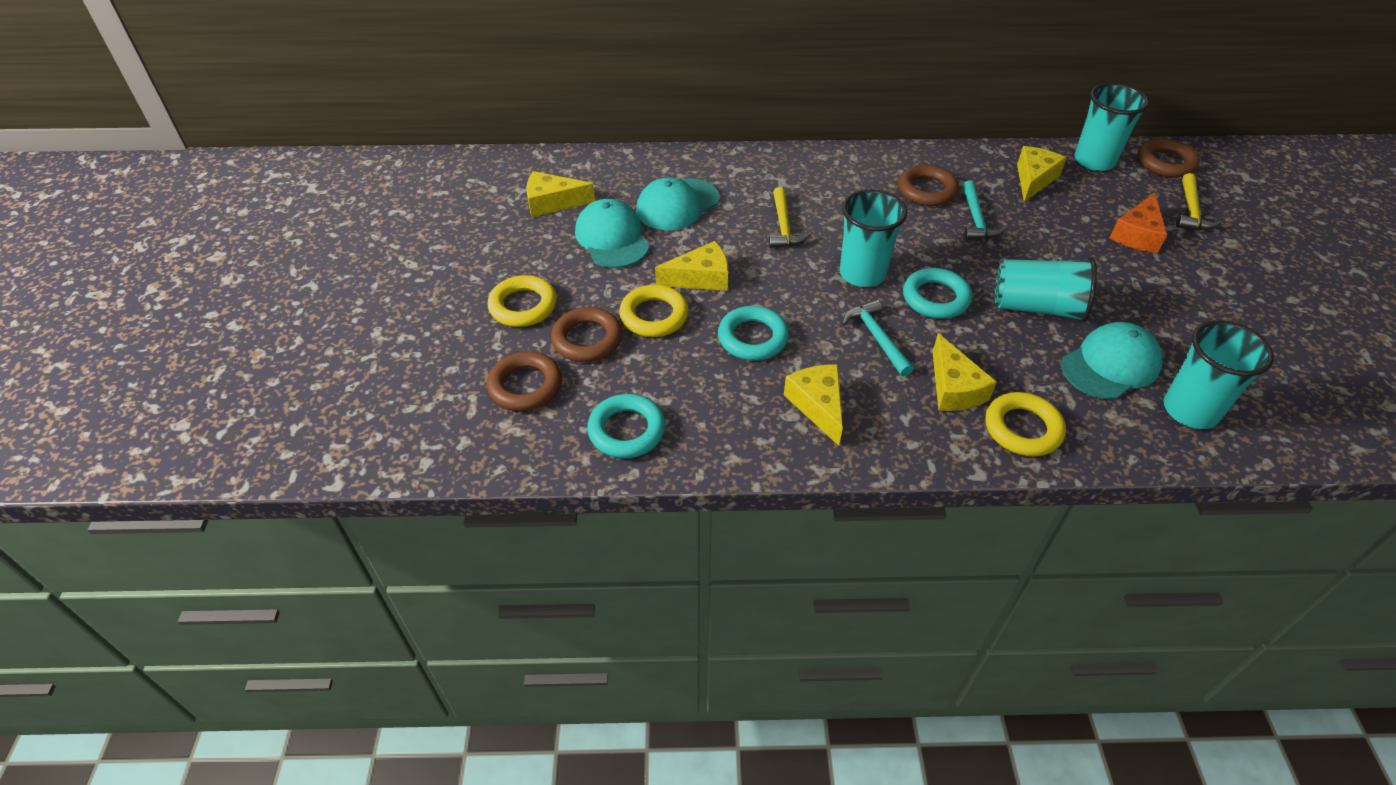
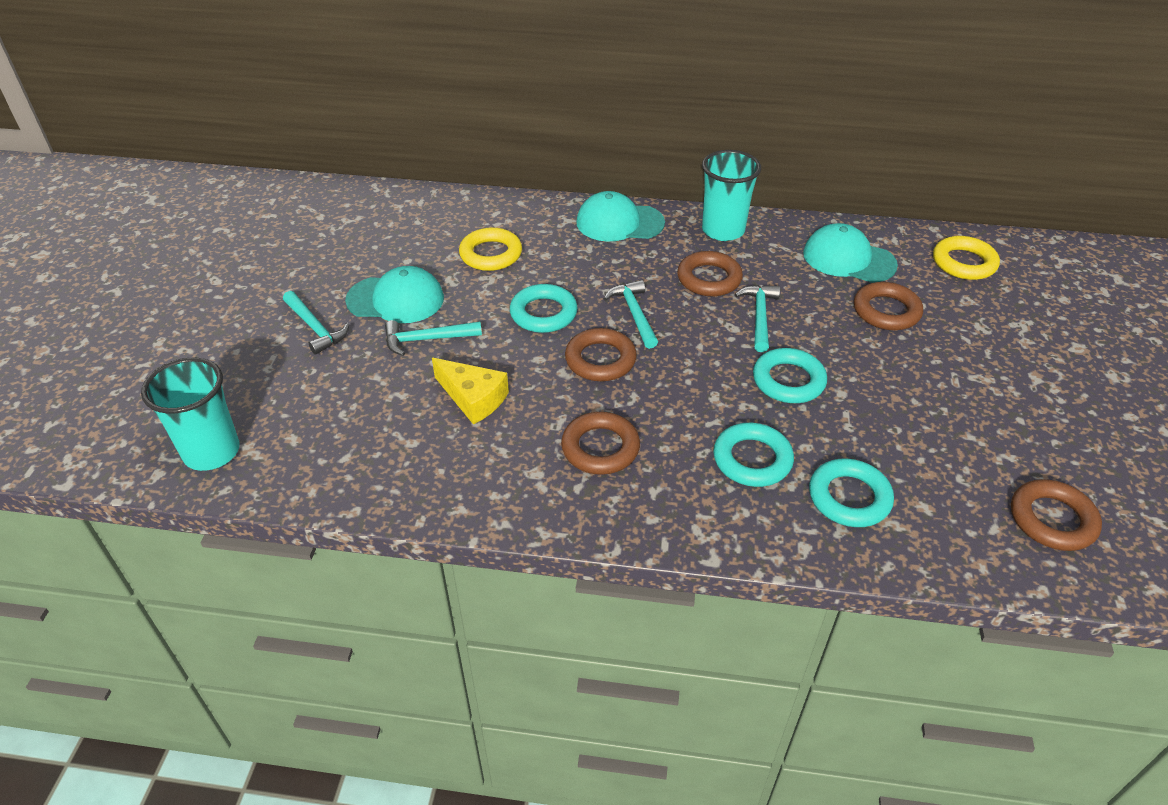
brown ring: [487,352,562,411] [551,307,622,362] [898,164,959,206] [1138,138,1200,178] = 4 -> [561,412,640,475] [565,328,637,381] [677,251,743,296] [854,282,923,330] [1011,479,1102,551] = 5
orange cheese: [1109,193,1167,253] = 1 -> none = 0
turquoise cup: [840,189,907,287] [995,258,1097,323] [1074,83,1149,171] [1164,320,1274,429] = 4 -> [141,358,240,471] [702,150,761,241] = 2
turquoise hammer: [842,300,914,376] [962,181,1006,240] = 2 -> [283,291,349,355] [385,320,482,356] [603,280,658,349] [735,285,780,352] = 4
turquoise ring: [587,394,665,458] [718,306,789,361] [903,268,972,319] = 3 -> [510,284,578,333] [713,423,794,487] [753,348,827,403] [809,458,894,527] = 4
yellow cheese: [526,171,595,217] [655,241,728,291] [784,364,843,446] [933,333,997,411] [1017,146,1067,202] = 5 -> [432,358,509,425] = 1
yellow hammer: [769,187,811,248] [1176,173,1222,230] = 2 -> none = 0
yellow ring: [487,275,557,327] [619,284,689,337] [985,392,1066,456] = 3 -> [459,227,522,271] [933,236,1000,280] = 2

